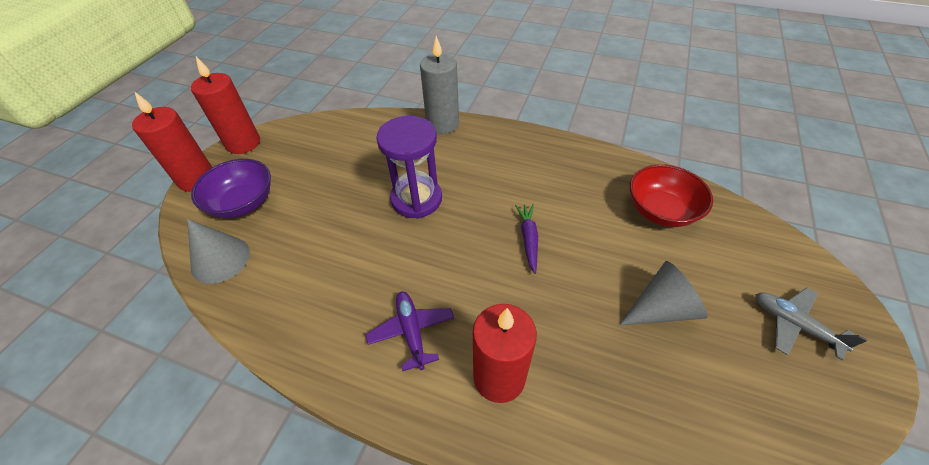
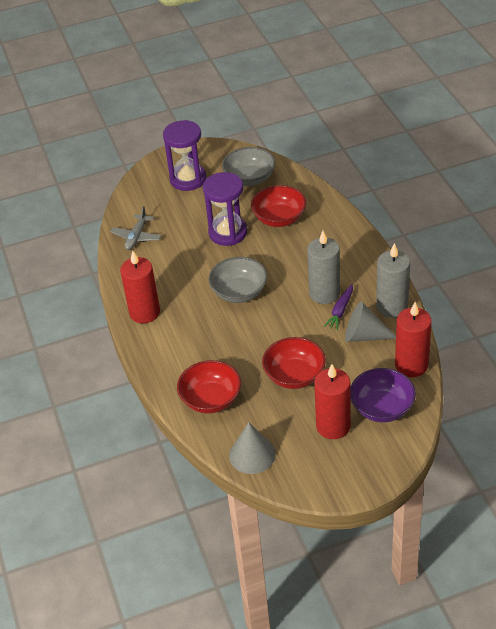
grey bowl: none = 0 -> [208,257,267,303] [222,147,275,186] = 2
grey candle: [420,36,459,134] = 1 -> [307,231,340,304] [376,243,410,318] = 2
purple hourglass: [376,116,442,219] = 1 -> [163,120,206,191] [203,172,247,246] = 2
purple plane: [365,291,454,371] = 1 -> none = 0
red bowl: [630,164,713,227] = 1 -> [177,360,241,413] [251,185,306,227] [262,337,326,389] = 3

